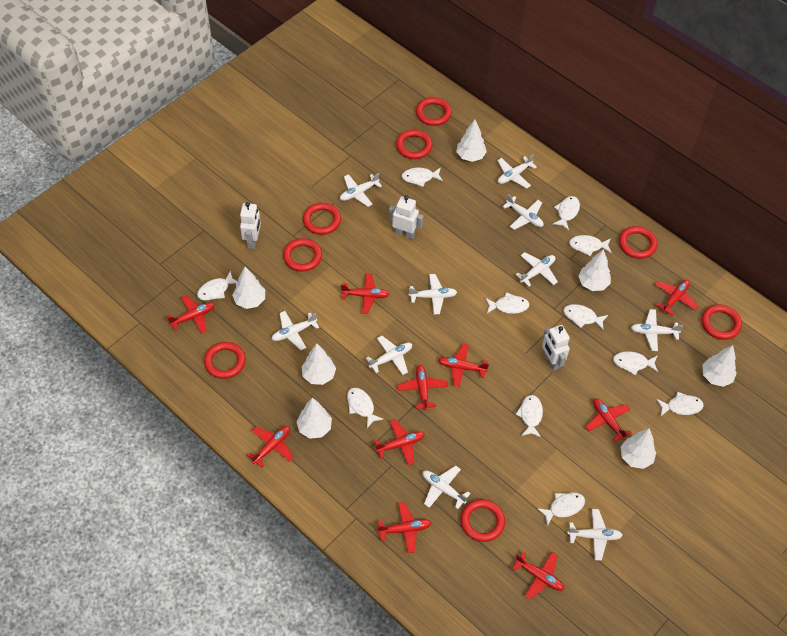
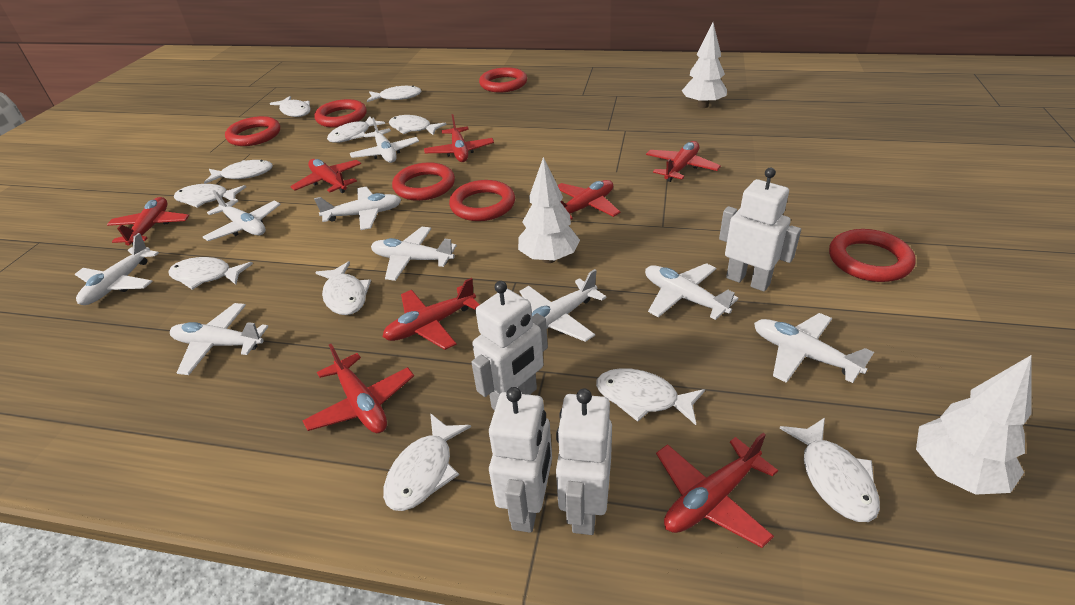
red plane: [167,295,215,334] [247,426,294,468] [341,273,390,314] [374,419,425,465] [377,502,431,553] [397,365,448,410] [438,344,489,387] [512,551,564,600] [585,399,632,442] [655,280,698,315] = 10 -> [107,197,189,246] [290,159,361,193] [302,344,414,433] [383,278,479,350] [424,114,494,162] [558,180,620,220] [646,141,721,182] [656,433,778,548] = 8
red ring: [204,342,246,379] [283,238,322,272] [303,203,341,235] [396,130,433,159] [416,97,452,126] [461,499,505,542] [619,226,658,259] [702,304,742,340] = 8 -> [225,116,280,146] [314,99,367,127] [392,162,455,201] [449,180,515,221] [479,67,527,92] [829,229,916,282] = 6
white plane: [272,311,319,350] [340,173,382,207] [366,336,412,375] [409,274,457,314] [422,466,471,509] [497,155,537,188] [503,194,544,230] [516,252,558,287] [567,509,623,561] [631,309,683,351] = 10 -> [75,233,159,305] [170,303,269,375] [203,190,281,241] [314,187,402,230] [350,117,419,163] [371,227,457,281] [519,269,607,342] [645,263,738,320] [754,313,874,383] = 9
white robot: [240,202,261,249] [389,195,423,239] [542,325,570,371] = 3 -> [471,281,548,410] [489,387,552,533] [556,388,612,535] [719,168,801,292] = 4
white tree: [232,267,265,309] [296,398,332,439] [302,344,336,385] [456,120,487,162] [578,249,611,291] [621,428,656,469] [702,345,737,387] = 7 -> [518,157,580,263] [682,22,727,108] [916,355,1031,495] = 3

